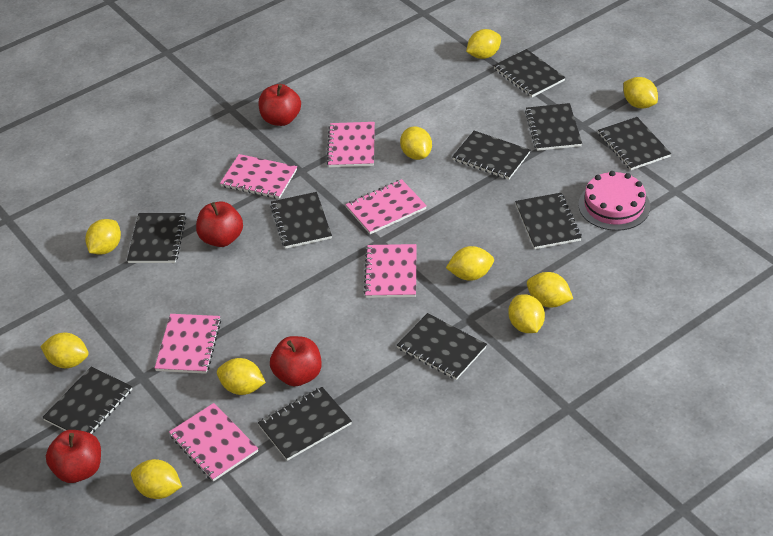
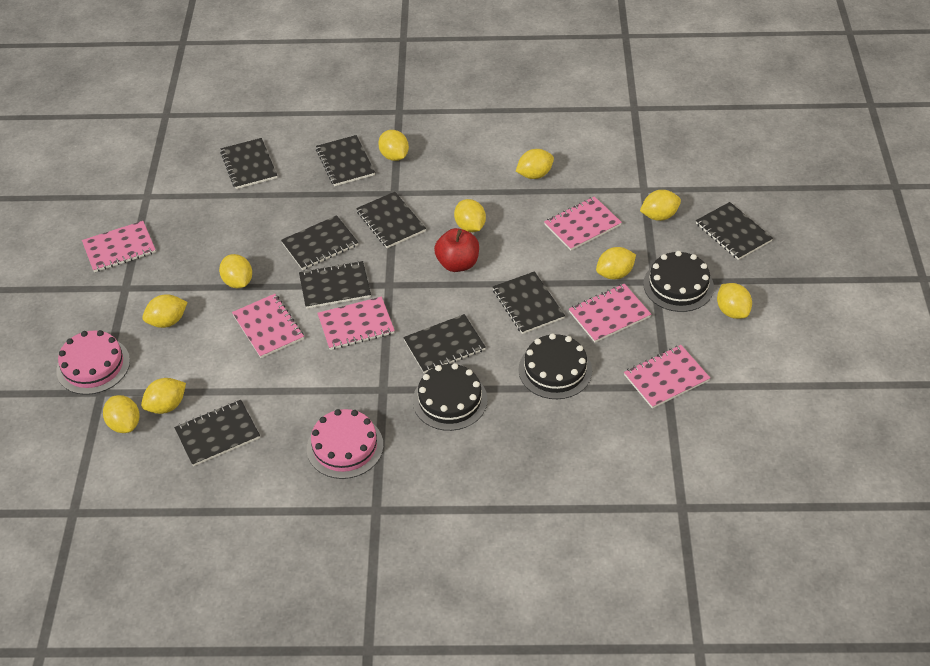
black cake: none = 0 -> [413,363,488,431] [518,334,592,399] [643,251,714,312] = 3
black notebook: [42,367,132,434] [127,213,186,263] [258,387,352,461] [270,192,332,249] [397,313,487,380] [452,131,530,180] [494,49,566,97] [515,193,582,249] [525,103,582,151] [598,117,671,170] = 10 -> [174,400,260,466] [220,138,277,189] [281,215,358,270] [299,261,371,309] [316,135,375,186] [356,192,426,248] [403,314,486,373] [493,271,565,334] [696,202,773,260] = 9
pink cake: [578,171,650,231] = 1 -> [56,330,130,395] [307,409,383,479] = 2
red apple: [46,430,101,483] [196,201,243,247] [258,84,301,126] [270,336,322,386] = 4 -> [434,228,479,272] = 1

